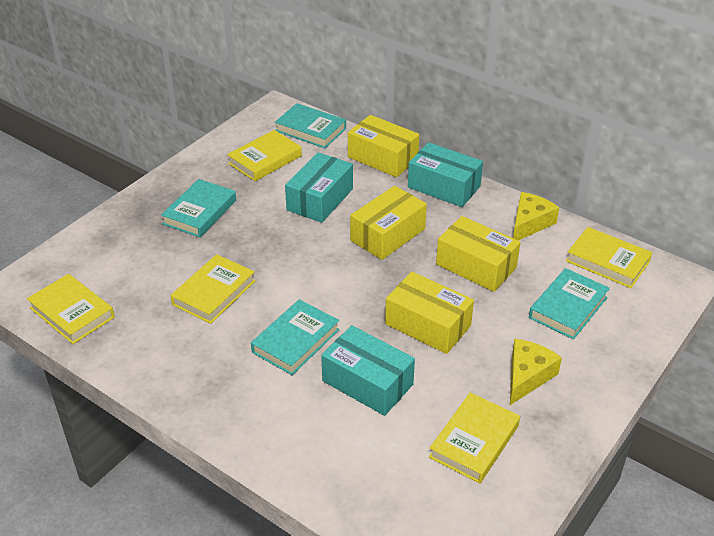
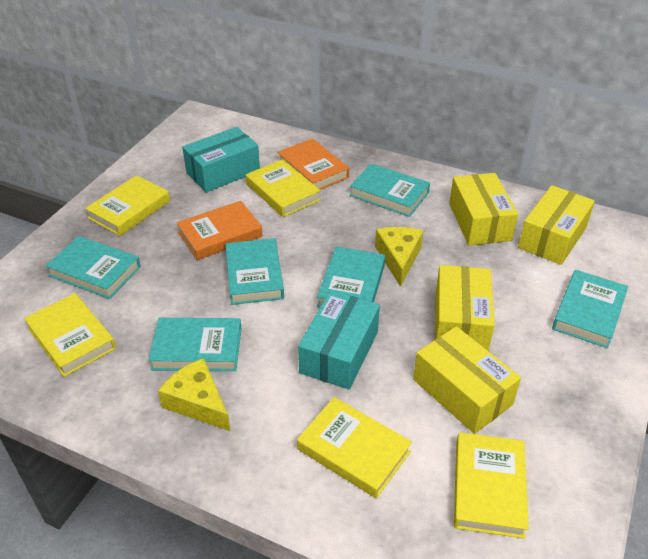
orange book: none = 0 -> [177,201,263,260] [277,138,349,190] = 2
turquoise book: [161,179,236,237] [251,299,339,375] [275,103,346,148] [529,268,610,340] = 4 -> [45,236,141,299] [148,318,242,371] [225,238,284,305] [317,246,385,308] [350,163,430,217] [552,270,628,348] = 6
turquoise box: [285,152,353,223] [321,325,415,416] [408,142,483,207] = 3 -> [182,127,260,193] [298,290,380,390] = 2

